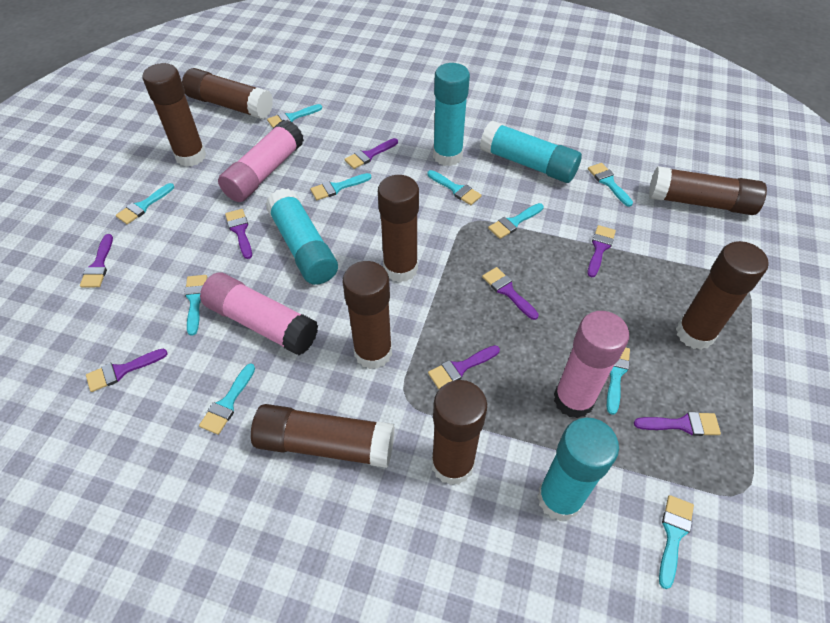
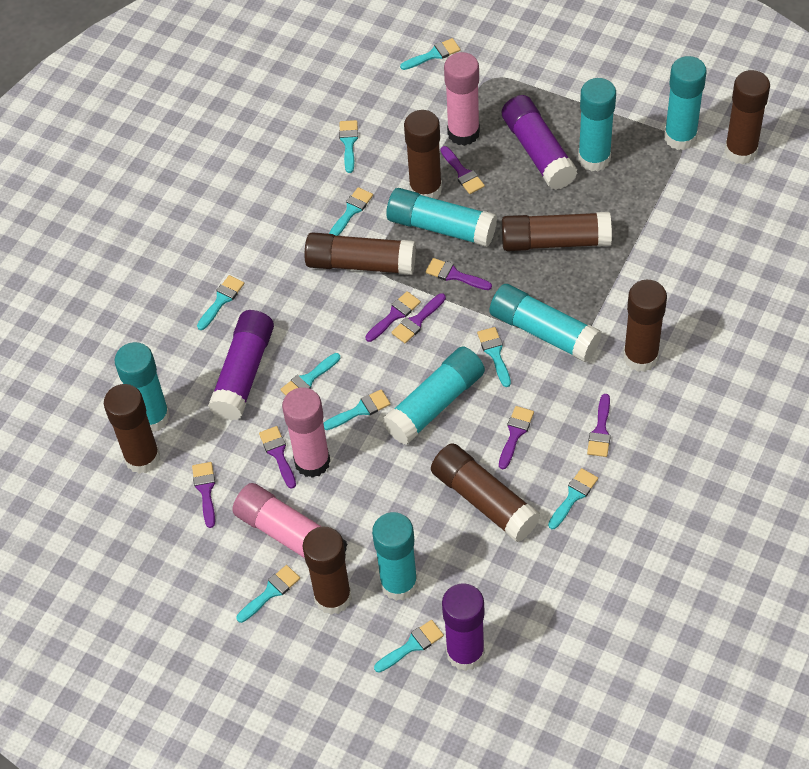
purple glue stick: none = 0 -> [208,310,274,420] [442,583,485,671] [502,95,578,190] = 3
turquoise glue stick: [266,188,338,285] [433,63,470,166] [480,121,582,183] [537,418,619,521] = 4 -> [114,342,170,432] [372,512,418,601] [382,347,485,445] [386,188,497,247] [489,284,602,362] [578,78,616,171] [664,56,707,150] = 7

